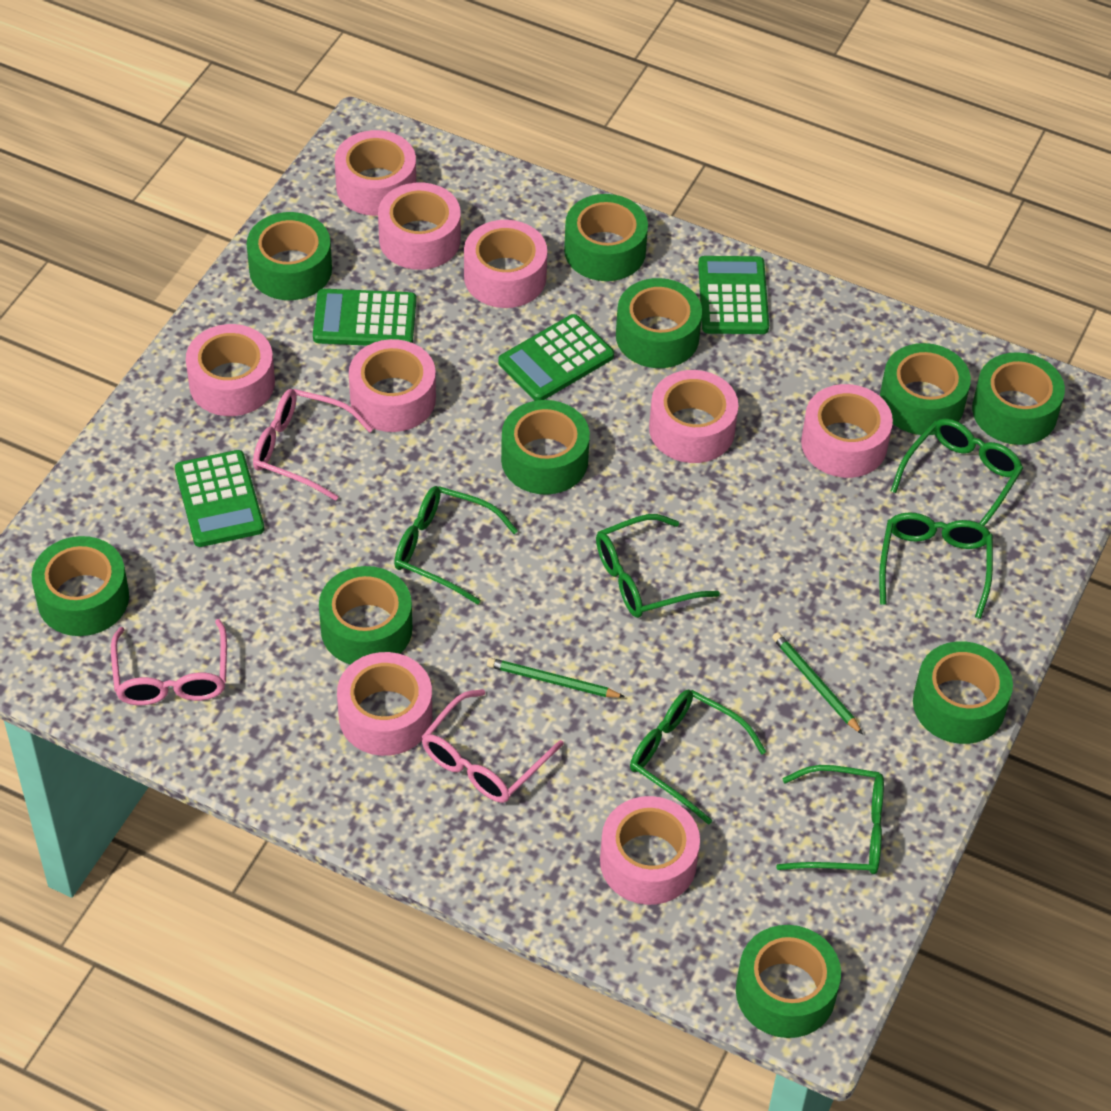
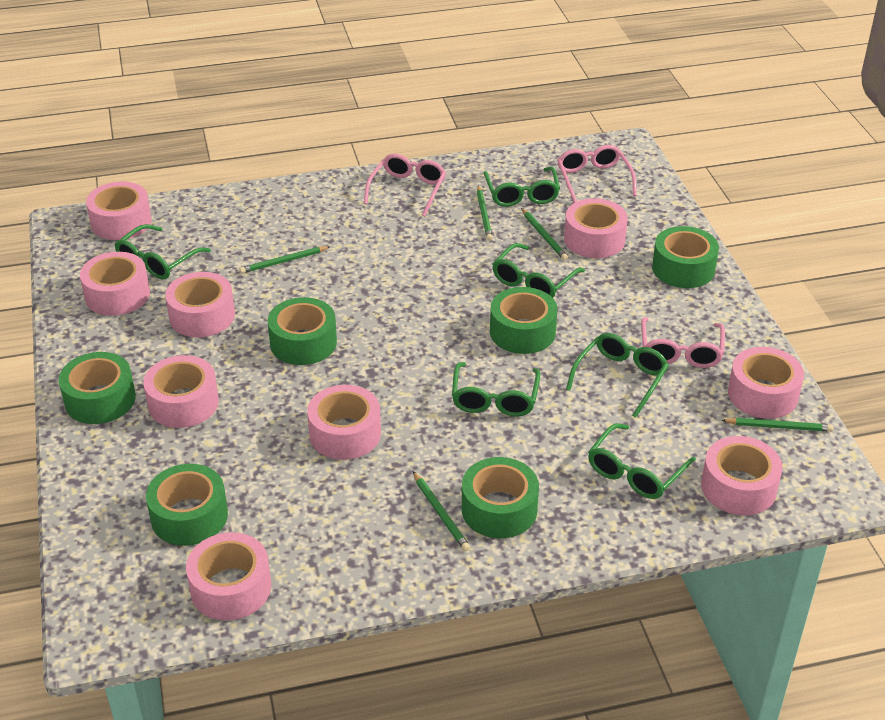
green calculator: [175,450,264,547] [313,289,416,346] [498,314,614,401] [698,256,769,334] = 4 -> none = 0
green pencil: [487,658,625,698] [772,632,863,735] = 2 -> [239,246,331,274] [413,472,470,551] [477,186,493,241] [521,208,568,260] [721,418,834,432] = 5
green tape: [32,536,129,636] [247,212,332,300] [319,566,412,665] [501,400,590,495] [564,194,648,281] [616,278,702,368] [736,925,841,1038] [880,343,971,435] [913,641,1013,744] [972,352,1065,445] = 10 -> [59,352,136,424] [146,464,228,546] [268,297,337,365] [462,457,539,538] [490,287,557,354] [652,226,719,288] = 6

